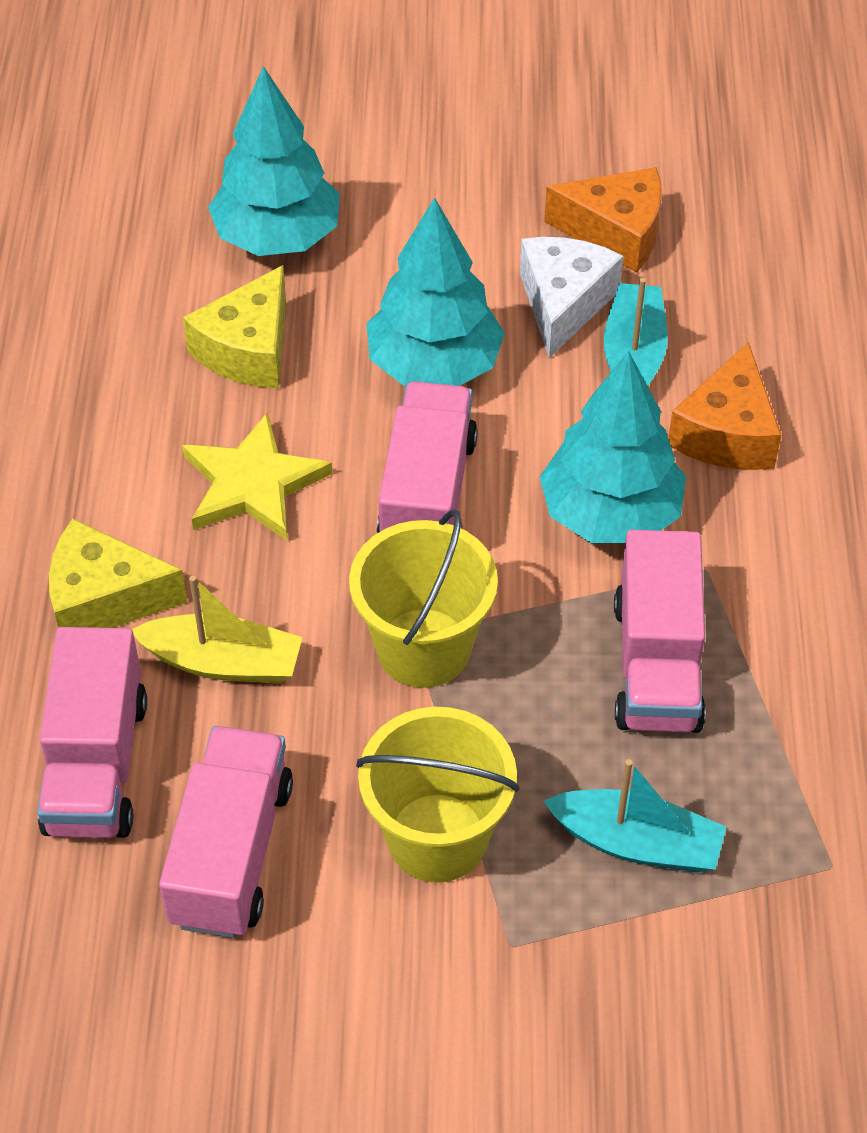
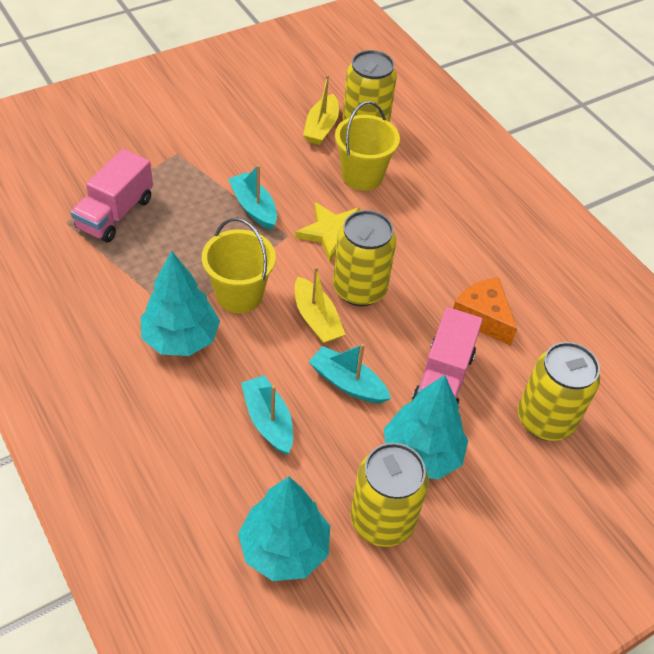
orange cheese: [544,167,662,273] [668,342,781,470] = 2 -> [453,277,517,346] = 1
pink truck: [37,627,147,838] [159,726,293,938] [377,381,478,533] [614,530,706,733] = 4 -> [71,149,153,242] [412,307,483,405] = 2
turquoise boat: [544,759,726,872] [604,278,668,386] = 2 -> [228,165,277,230] [241,375,293,454] [309,344,391,403] = 3
white cheese: [520,237,624,358] = 1 -> none = 0
yellow boat: [132,576,303,683] = 1 -> [295,266,346,344] [303,74,339,145] = 2
yellow can: none = 0 -> [333,210,396,306] [342,50,397,122] [350,443,429,547] [518,342,600,441] = 4
yellow cheese: [49,519,187,628] [183,265,286,388] = 2 -> none = 0

